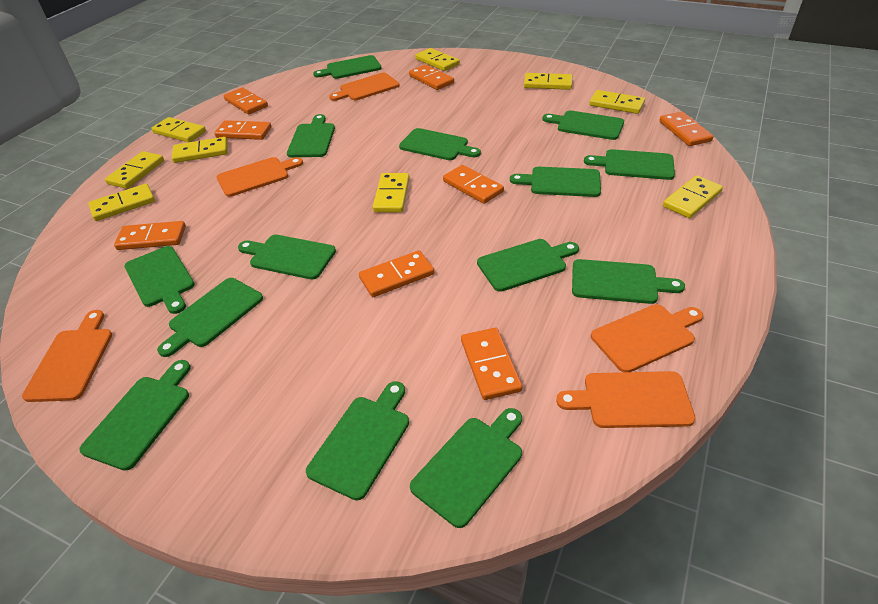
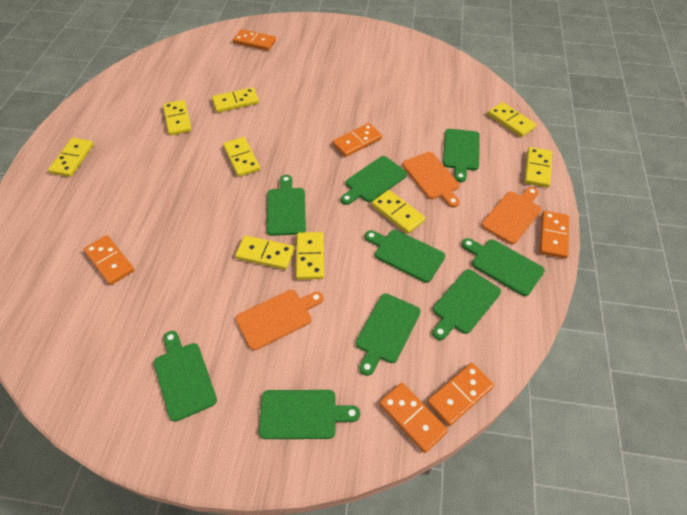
green cutting board: [79,360,190,471] [124,246,195,314] [157,278,263,357] [238,235,336,280] [287,114,335,157] [306,381,409,501] [313,55,382,79] [399,128,481,160] [410,408,522,528] [477,239,579,292] [510,167,601,197] [542,110,624,140] [572,259,685,304] [584,149,675,180] = 14 -> [154,331,217,422] [259,390,360,439] [267,175,306,236] [341,156,407,205] [356,294,421,376] [365,230,445,283] [432,269,501,340] [443,129,480,182] [462,238,545,296] = 9
orange cutting board: [22,310,112,402] [217,157,303,197] [329,73,400,101] [556,371,696,428] [591,304,703,372] = 5 -> [235,290,324,350] [402,152,460,208] [481,187,541,244] = 3
orange domino: [114,221,186,250] [215,120,271,140] [224,88,268,114] [359,250,434,297] [409,64,454,90] [443,165,504,204] [461,328,522,400] [659,111,714,146] = 8 -> [83,235,134,285] [233,29,276,51] [333,123,382,157] [379,383,448,453] [427,363,494,426] [540,211,569,259] = 6

